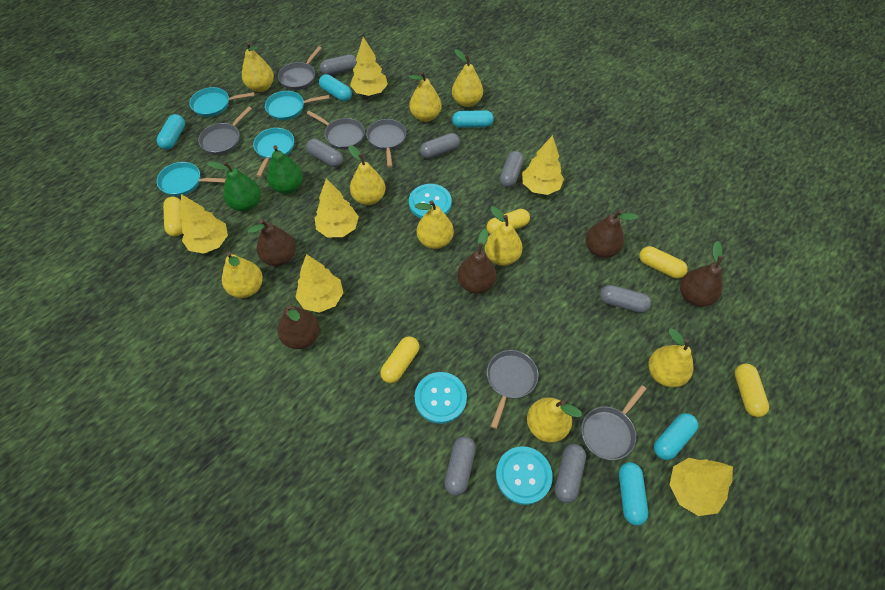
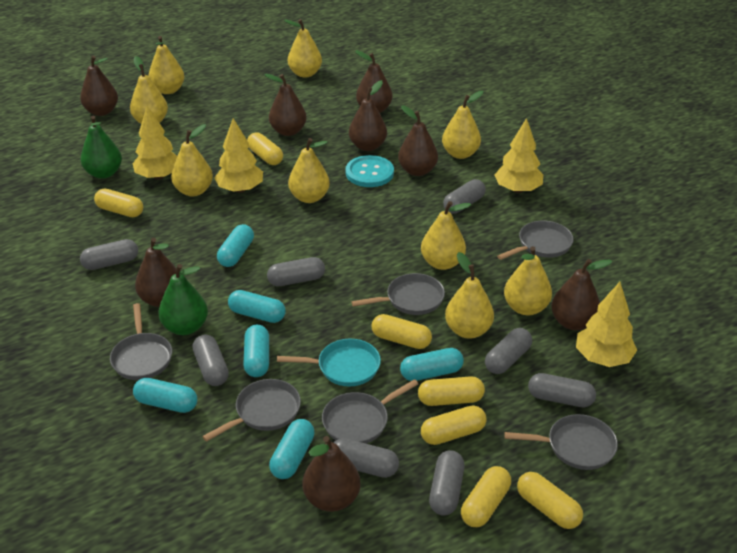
brown pear: [248,219,296,266] [277,305,320,349] [457,229,496,293] [586,210,638,258] [680,241,723,307] = 5 -> [80,56,118,116] [135,238,180,307] [264,73,307,136] [303,436,361,512] [349,80,387,151] [355,50,392,113] [398,105,438,176] [551,259,612,330] = 8
grey capsule: [306,139,343,167] [320,54,357,75] [420,133,460,159] [444,436,476,496] [500,151,524,188] [555,444,586,503] [600,285,651,313] = 7 -> [80,239,138,270] [192,334,229,386] [267,257,325,286] [333,438,399,478] [429,450,464,516] [443,179,486,214] [485,328,532,374] [528,373,596,407] = 8
turquoise button: [409,184,452,219] [415,372,467,424] [496,446,553,505] = 3 -> [345,155,394,187] = 1
turquoise capsule: [157,114,185,149] [319,74,352,101] [452,110,494,128] [619,462,648,525] [654,413,698,460] = 5 -> [133,378,197,413] [217,224,254,267] [228,290,286,323] [243,325,269,377] [269,419,315,479] [400,348,464,381] = 6
turquoise pan: [157,162,226,196] [189,87,255,117] [253,128,294,177] [265,91,330,120] = 4 -> [277,339,381,386] = 1
yellow capsule: [163,197,183,237] [380,336,419,383] [487,209,530,234] [639,246,688,279] [735,364,769,417] = 5 -> [94,189,143,217] [247,132,283,165] [371,314,432,349] [418,376,485,406] [421,406,486,445] [461,466,511,527] [517,472,583,529] = 7
yellow tree: [180,194,228,254] [295,254,343,313] [315,179,359,237] [350,37,388,96] [522,135,564,195] [670,458,733,516] = 6 -> [133,106,177,180] [214,118,263,193] [494,118,543,193] [576,282,637,367] = 4

